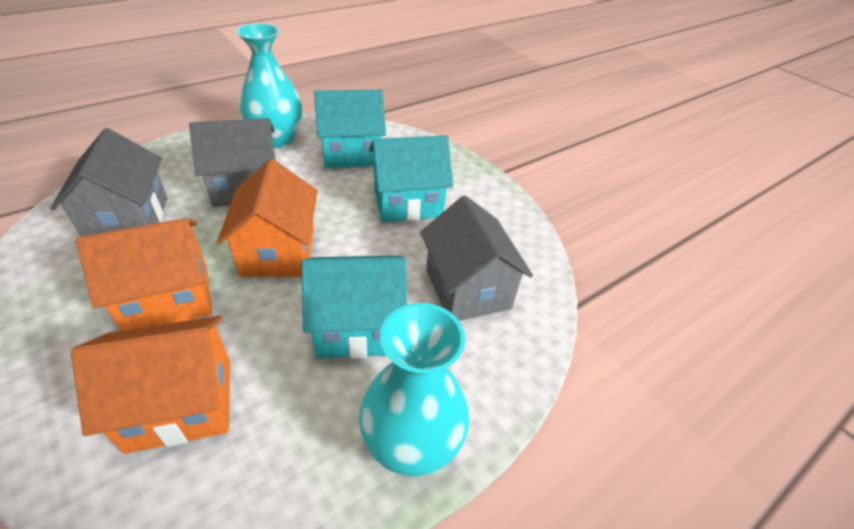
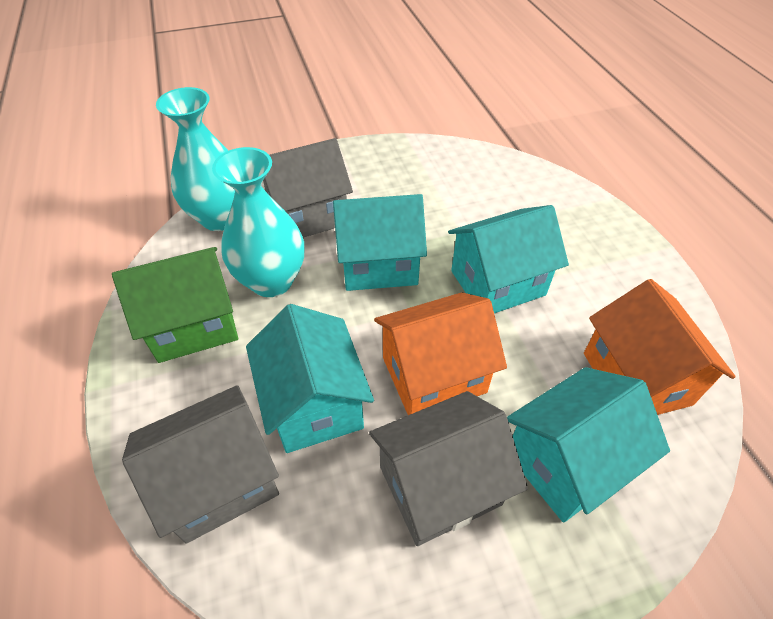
green house: none = 0 -> [112,247,238,363] = 1
orange house: [71,316,230,454] [76,218,212,331] [217,159,318,277] = 3 -> [374,292,507,415] [584,279,736,415] = 2
turquoise house: [302,255,407,359] [314,90,386,168] [369,135,453,222] = 3 -> [246,304,374,453] [333,194,427,291] [448,205,569,313] [507,367,670,523] = 4

